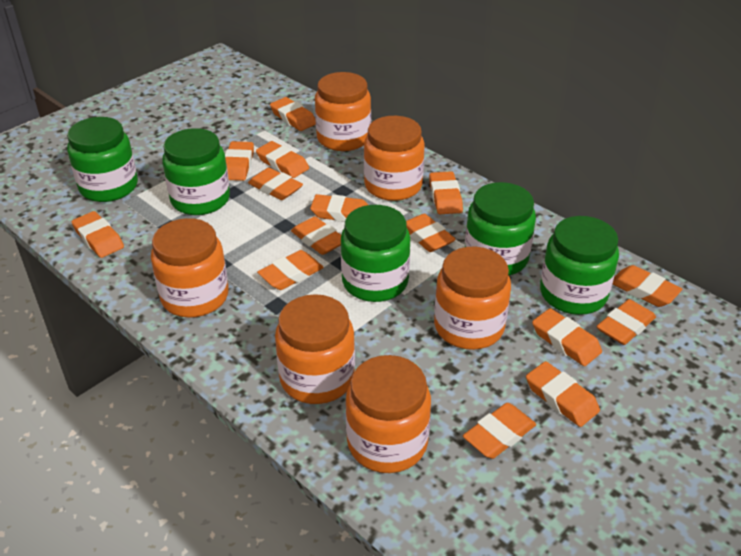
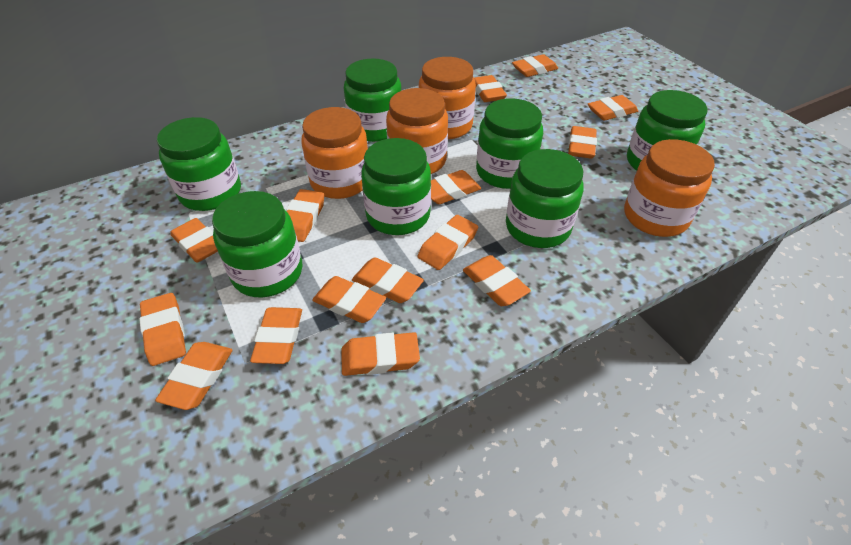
green jar: [67,117,138,202] [162,128,230,215] [341,205,410,302] [465,182,536,276] [540,216,619,315] = 5 -> [157,117,241,211] [212,191,302,297] [344,58,401,142] [361,138,431,235] [476,98,543,189] [506,149,583,248] [627,90,708,171] = 7
orange jar: [151,218,229,318] [275,294,355,404] [315,72,371,151] [346,355,431,473] [364,116,425,201] [434,247,511,350] = 6 -> [301,107,368,199] [386,88,448,174] [419,57,476,139] [624,139,715,237] = 4

